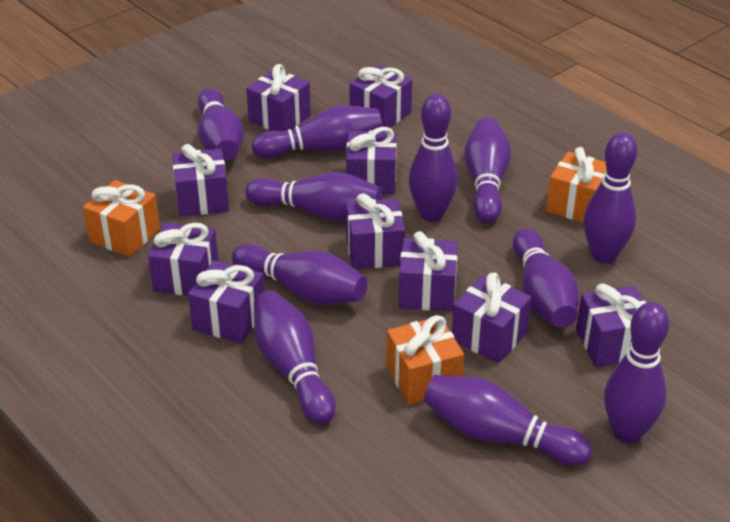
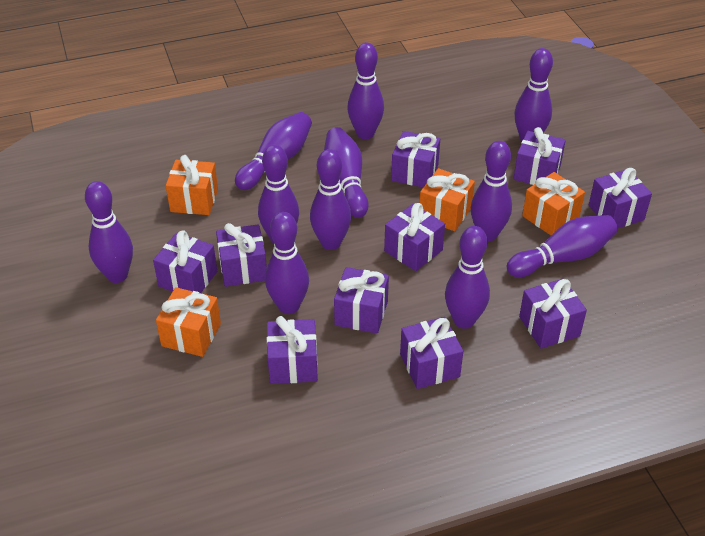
orange gift: [83,180,160,257] [387,315,464,405] [546,147,606,223] = 3 -> [156,287,221,357] [166,155,218,215] [420,168,475,231] [522,172,585,235] = 4

